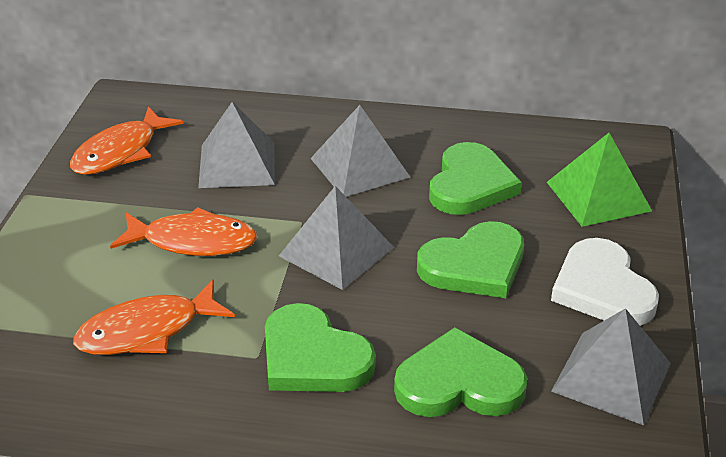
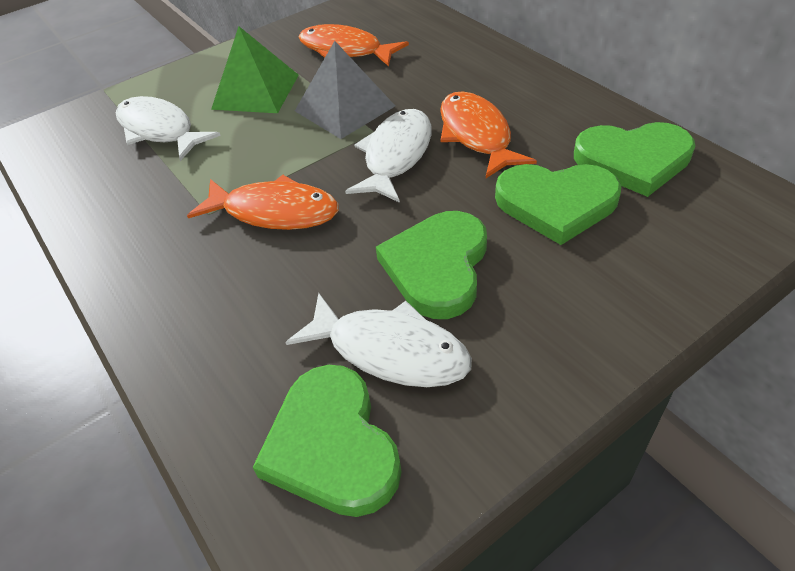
grey pyramid: [198,102,275,188] [279,186,394,290] [310,105,410,197] [551,308,671,425] = 4 -> [295,41,395,139] = 1
white fish: none = 0 -> [116,96,221,161] [285,293,472,387] [345,109,432,203] = 3
white heart: [551,238,659,326] = 1 -> none = 0

